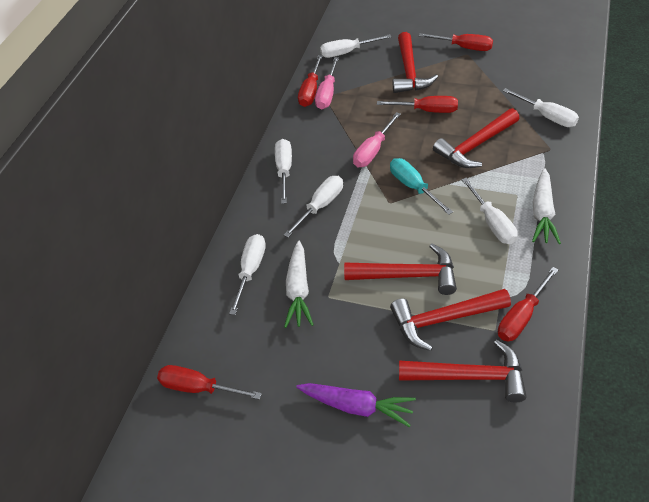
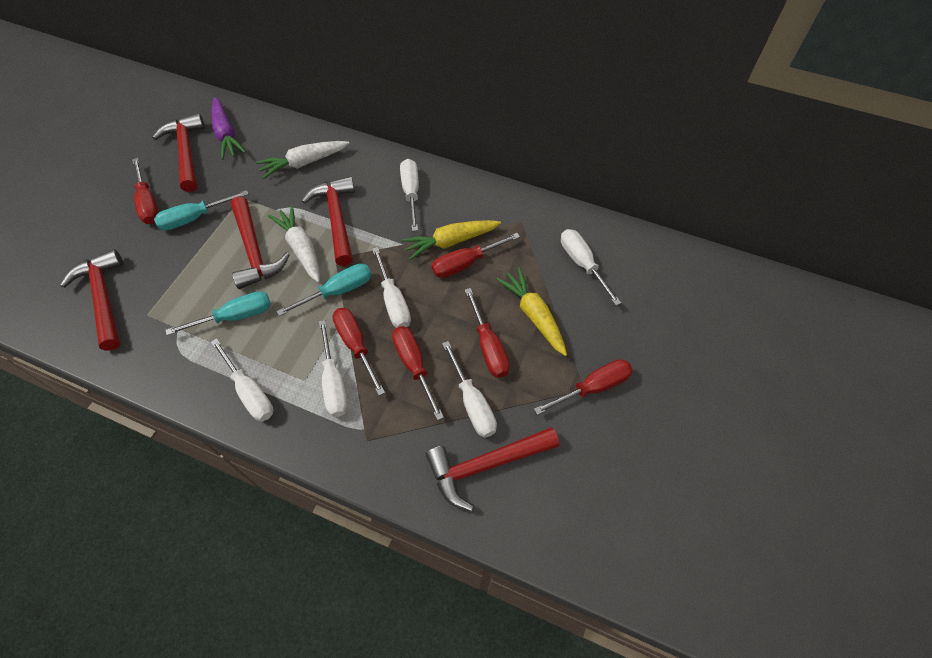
pink screwdriver: [315,57,339,109] [353,112,401,167] = 2 -> none = 0
red screwdriver: [157,365,262,400] [298,55,323,107] [377,96,458,113] [419,33,493,51] [498,267,559,341] = 5 -> [132,158,159,224] [332,308,385,396] [392,326,444,420] [432,233,520,278] [465,288,510,378] [534,359,633,415] = 6
turquoise screwdriver: [390,158,453,215] = 1 -> [154,190,248,230] [166,291,271,335] [276,263,372,316] = 3
yellow carrot: none = 0 -> [401,220,501,260] [496,267,567,356] = 2

